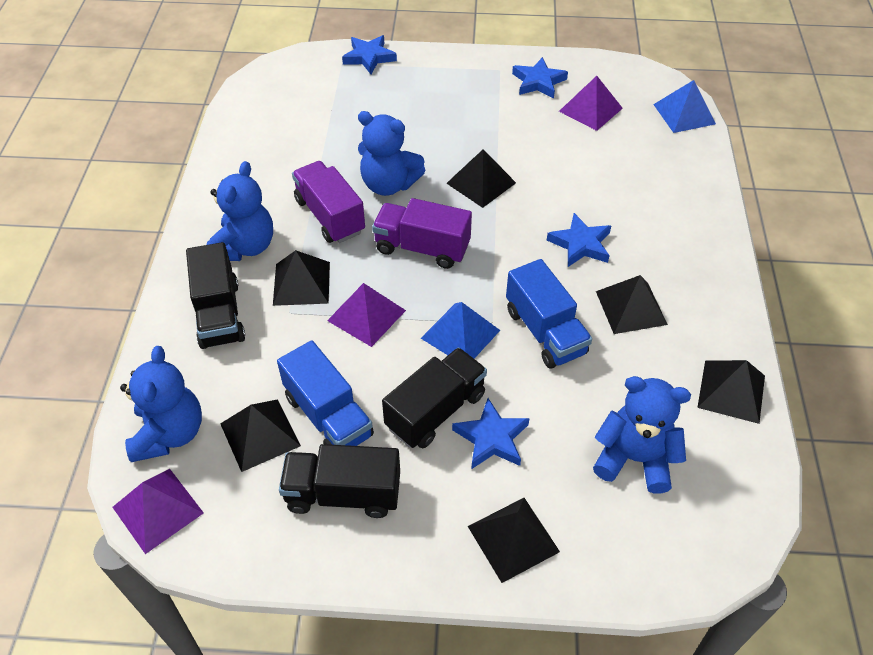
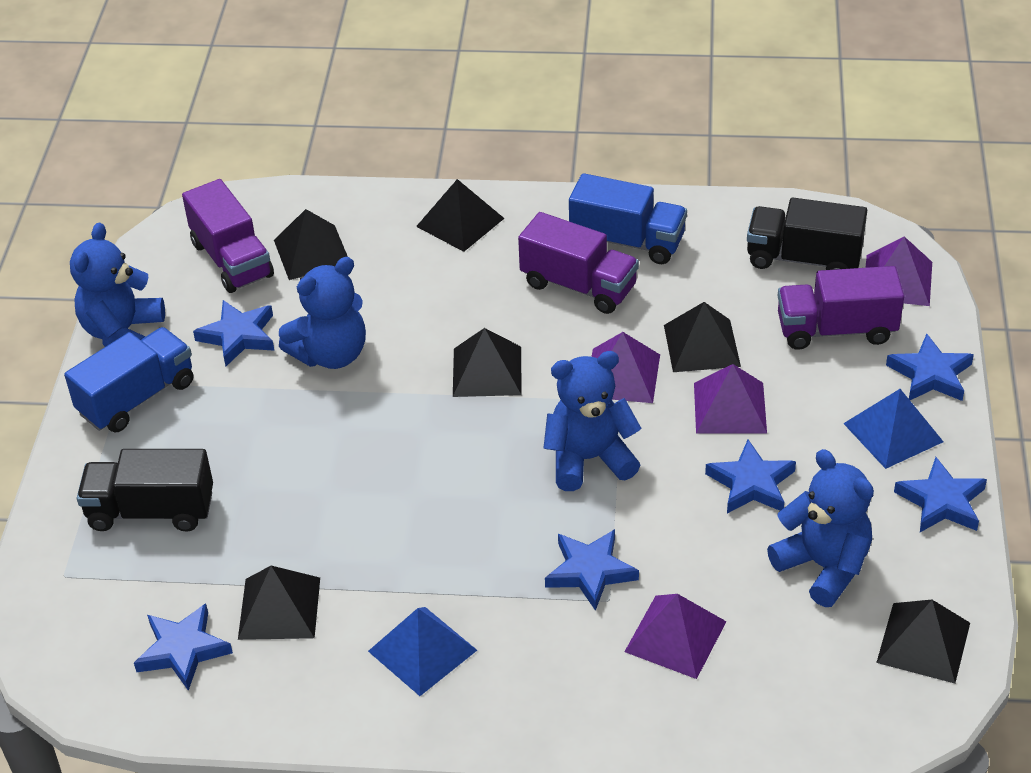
black truck: [186,242,245,349] [279,444,400,518] [382,348,487,448] = 3 -> [77,449,213,532] [747,198,867,270] = 2
blue star: [342,35,397,74] [452,398,530,469] [512,57,568,99] [547,213,611,267] = 4 -> [134,603,233,691] [193,300,274,366] [545,529,639,611] [705,440,796,513] [886,333,974,401] [894,457,987,532] = 6
purple pyramid: [112,469,204,554] [327,283,406,347] [559,76,623,131] = 3 -> [591,332,660,403] [624,594,727,679] [694,364,767,434] [865,236,932,306] = 4
purple truck: [292,161,365,243] [372,198,472,269] = 2 -> [182,179,274,293] [518,212,639,314] [778,266,904,350] = 3

